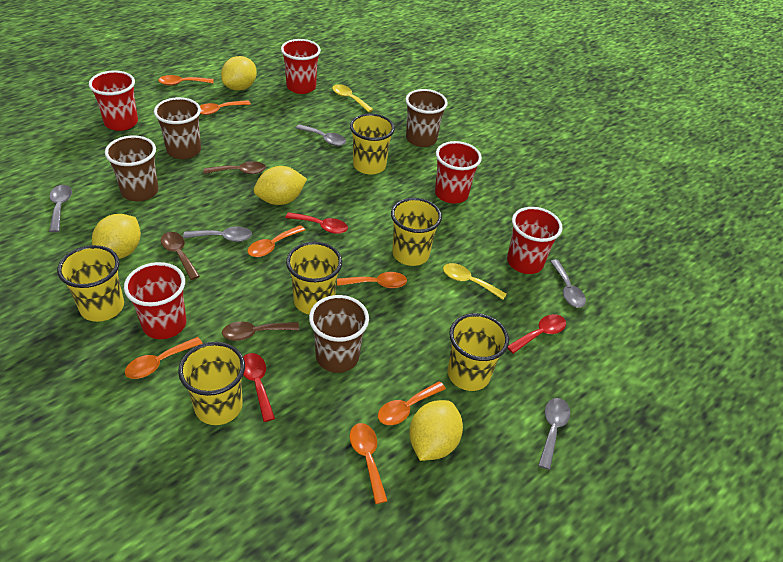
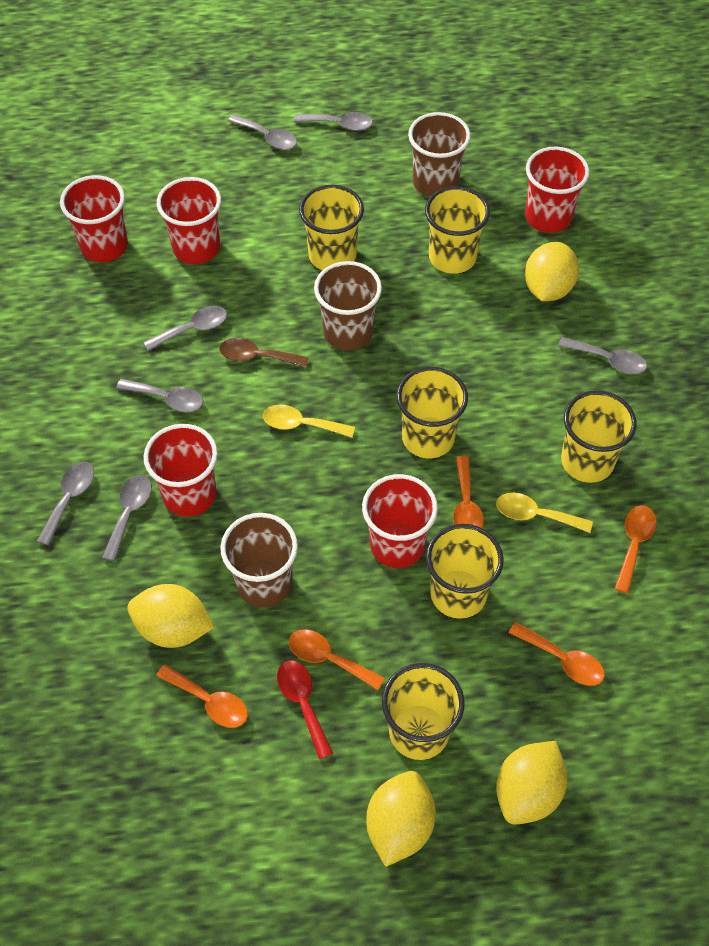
brown cup: [105,135,158,201] [154,97,201,159] [309,295,369,373] [405,89,448,147] = 4 -> [220,513,298,607] [314,261,382,351] [408,112,471,197] = 3
brown spoon: [161,232,200,280] [204,161,266,174] [222,322,299,341] = 3 -> [219,338,309,367] = 1
grey spoon: [49,185,72,232] [183,226,252,242] [296,124,346,146] [538,398,570,470] [550,260,586,308] = 5 -> [37,461,94,546] [102,475,152,561] [116,379,203,412] [144,306,227,351] [228,114,297,150] [294,112,373,131] [558,337,647,374] = 7
orange spoon: [125,337,203,379] [158,75,214,86] [200,100,251,115] [248,225,305,257] [337,272,407,288] [350,423,387,504] [378,381,446,425] = 7 -> [156,664,248,728] [288,629,385,690] [453,456,484,528] [509,622,605,686] [614,505,657,593] = 5
red spoon: [243,353,275,422] [285,212,348,234] [508,314,566,354] = 3 -> [277,660,333,759] = 1

